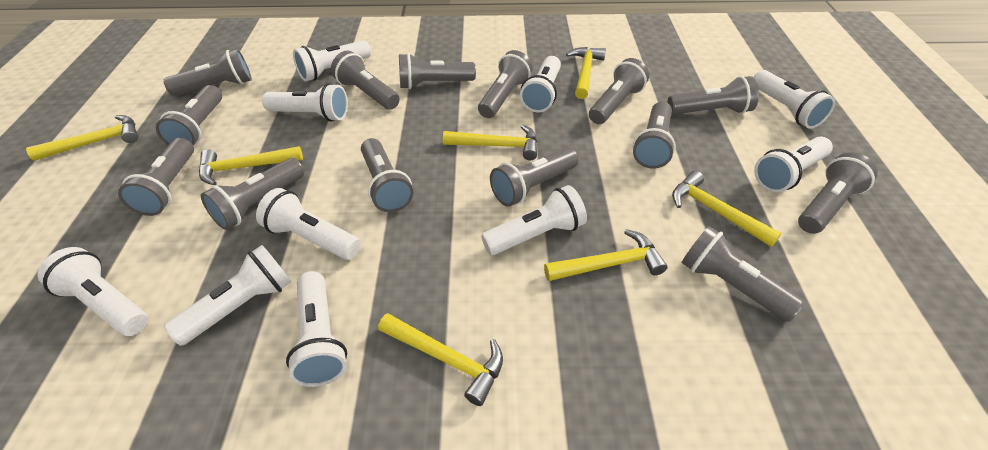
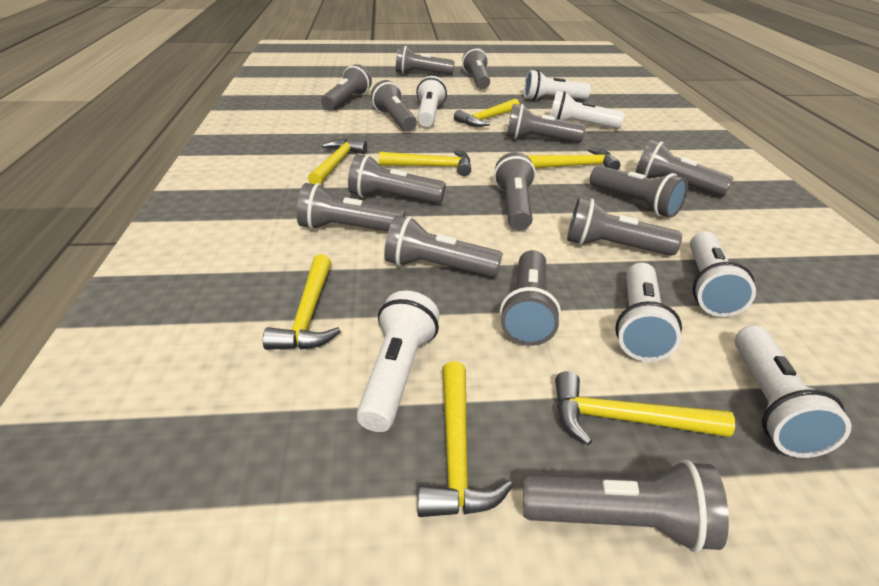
white flashlight: [38,247,148,336] [164,245,291,346] [256,188,361,260] [262,83,348,122] [286,271,347,387] [293,41,371,82] [481,185,587,255] [520,56,561,113] [754,70,835,129] [754,137,833,192] = 10 -> [356,291,440,432] [416,76,447,127] [524,70,591,101] [550,91,624,129] [615,263,682,362] [690,232,756,317] [735,326,851,458] = 7

